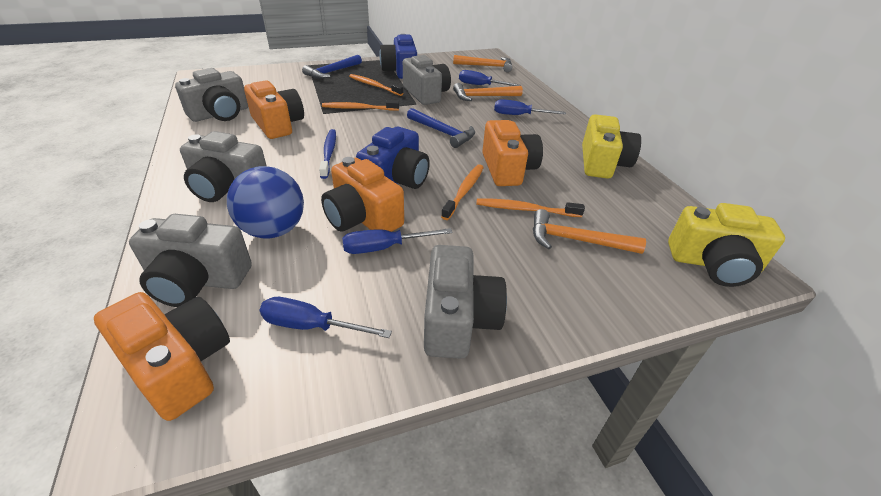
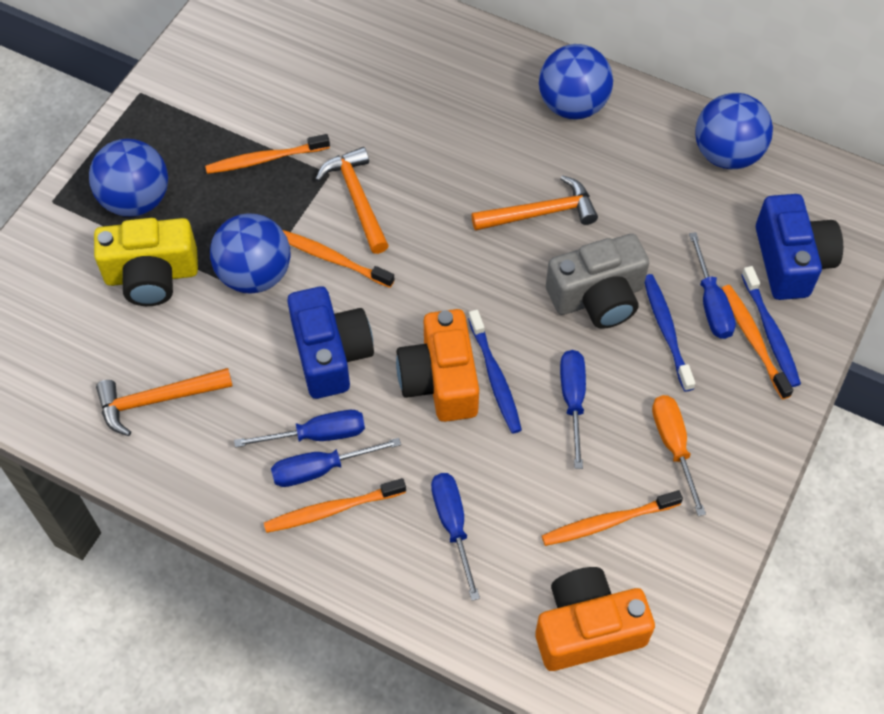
blue ball: [227,166,304,239] = 1 -> [89,139,168,217] [210,213,291,294] [539,44,613,120] [695,93,773,169] = 4
blue hammer: [302,55,362,79] [407,108,475,148] = 2 -> none = 0
blue screwdriver: [259,297,392,338] [342,228,453,254] [459,70,521,86] [494,99,566,115] = 4 -> [234,410,365,448] [271,438,401,487] [431,473,480,601] [560,350,586,469] [689,232,736,339] = 5
blue toothbrush: [319,129,336,179] = 1 -> [468,310,522,434] [645,274,696,392] [741,266,801,387] = 3
grey camera: [129,214,252,307] [175,68,248,122] [180,131,267,202] [403,55,451,105] [424,245,507,359] = 5 -> [546,234,649,329] = 1
orange camera: [94,292,230,421] [244,80,304,139] [321,157,404,232] [482,120,543,186] = 4 -> [396,309,479,422] [535,567,655,671] = 2
orange screwdriver: none = 0 -> [652,395,706,516] = 1
orange toothbrush: [322,100,399,111] [349,74,403,96] [441,164,484,220] [476,198,585,217] = 4 -> [205,134,330,174] [264,478,406,533] [283,230,394,288] [542,490,683,546] [721,285,793,399] = 5
yellow camera: [582,114,641,179] [668,203,785,287] = 2 -> [94,218,198,306] = 1

